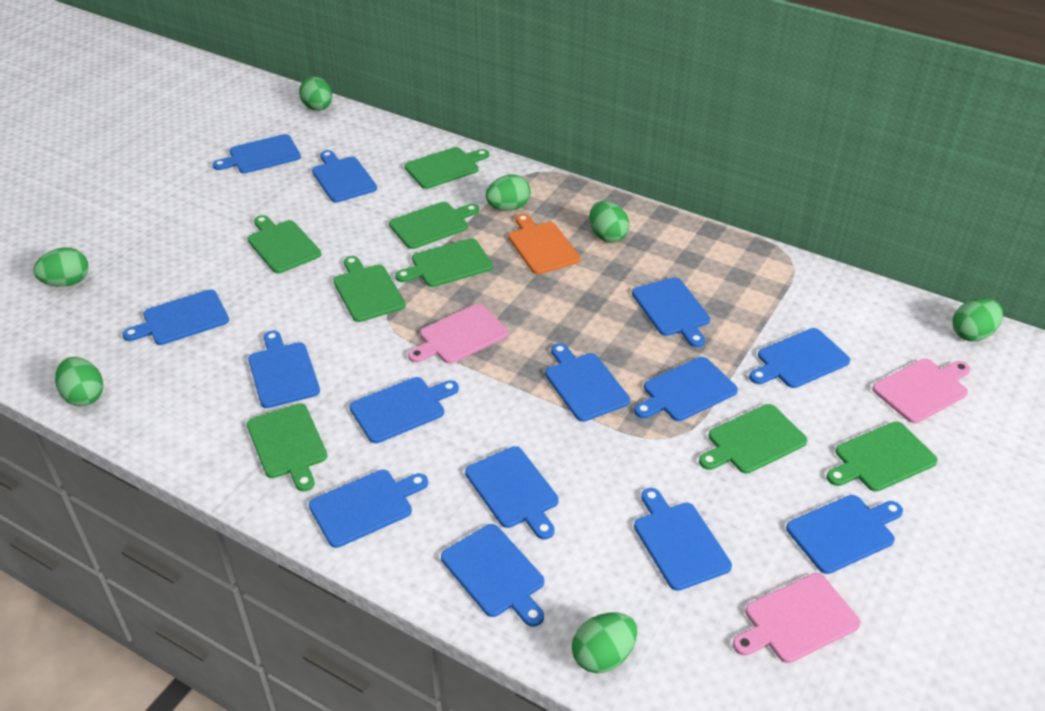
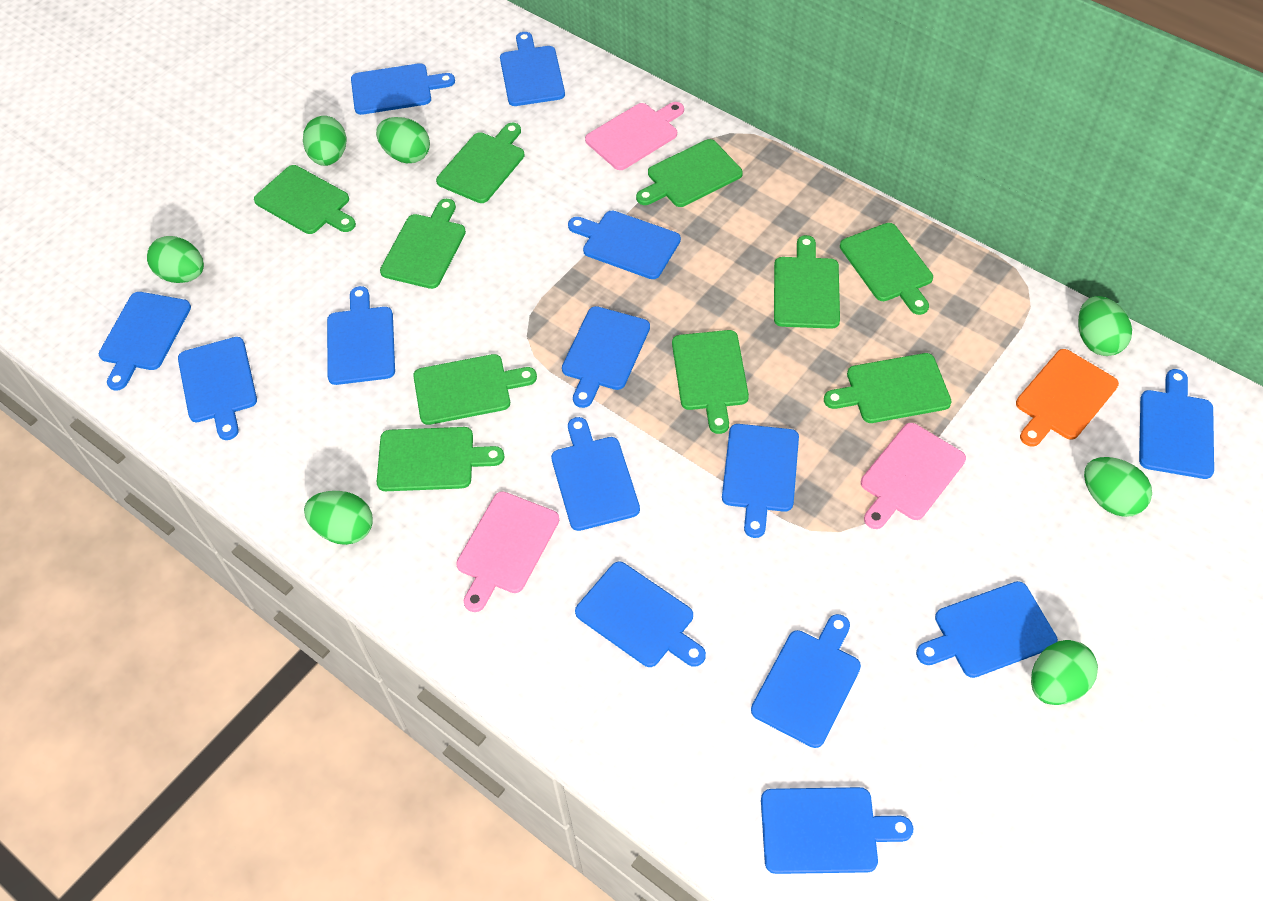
green cutting board: [247,215,321,273] [247,403,328,492] [333,256,406,322] [389,202,479,249] [395,238,493,287] [404,147,489,189] [699,404,807,474] [826,421,938,492] = 8 -> [254,165,356,234] [377,427,505,491] [380,199,466,289] [413,354,537,425] [436,123,525,203] [636,139,743,207] [672,330,749,434] [774,235,840,329] [824,353,952,423] [840,223,933,315] = 10

